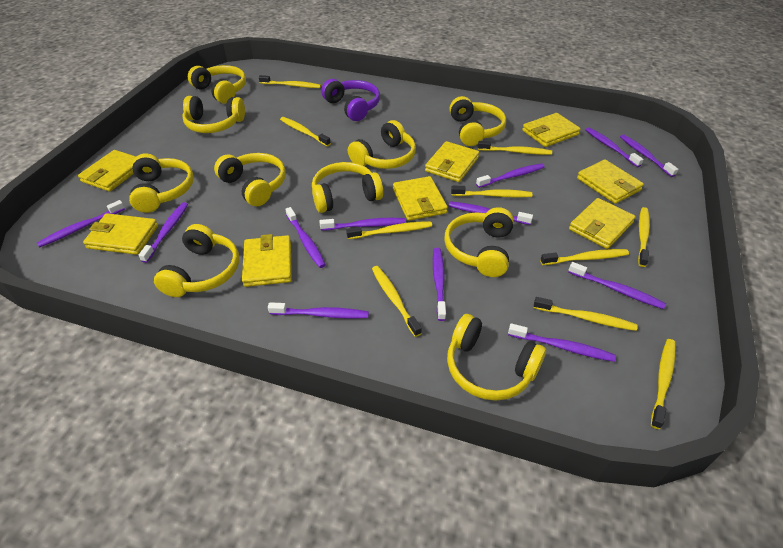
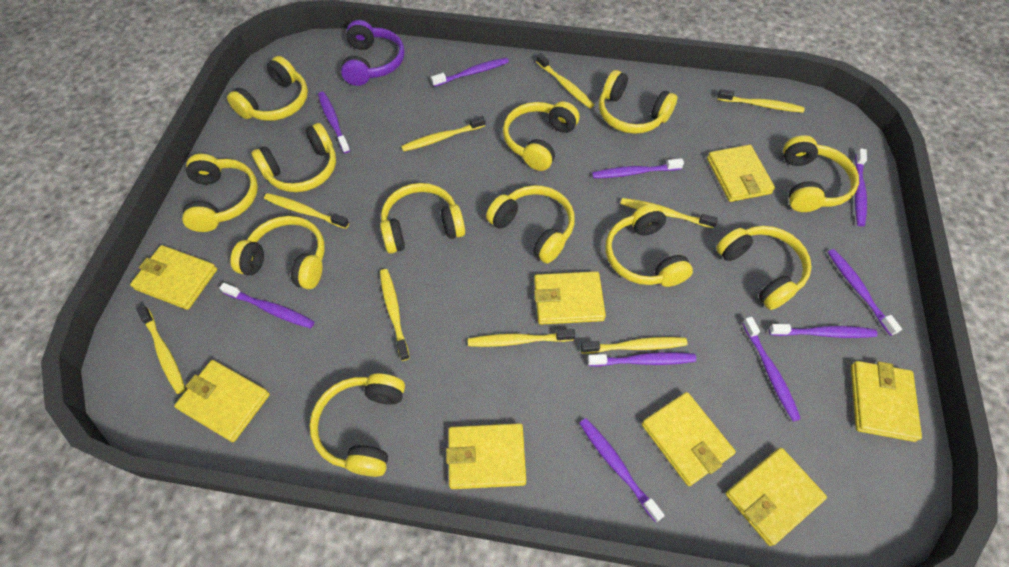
purple toothbrush: [37,200,125,247] [138,202,188,263] [268,302,369,319] [285,207,326,268] [320,218,406,230] [433,248,446,321] [449,201,533,225] [476,163,544,188] [508,323,616,362] [568,262,666,309] [585,127,644,167] [620,134,678,177] = 12 -> [220,283,315,328] [318,92,350,153] [431,58,509,87] [579,418,665,522] [587,352,696,367] [592,158,684,179] [742,317,801,422] [769,324,877,338] [828,249,902,336] [855,148,867,227] = 10
yellow headphones: [129,153,194,213] [154,224,239,297] [182,96,245,133] [188,65,246,103] [214,153,286,206] [312,162,383,213] [348,120,416,169] [444,207,514,277] [447,314,546,401] [449,96,506,146] = 10 -> [182,154,258,232] [227,56,308,121] [230,216,325,290] [251,123,336,192] [309,374,405,477] [380,183,465,254] [486,185,575,263] [503,101,579,171] [599,70,677,134] [605,204,693,287] [716,226,812,310] [783,135,859,212] = 12
yellow toothbrush: [259,75,321,88] [280,117,331,146] [346,221,432,239] [372,266,422,337] [451,186,532,197] [478,141,552,155] [534,297,638,331] [540,249,629,265] [638,207,650,267] [651,339,675,429] = 10 -> [136,305,185,394] [264,193,349,229] [380,269,410,361] [401,116,485,152] [468,329,575,347] [536,53,594,108] [580,337,688,354] [621,198,718,228] [717,89,805,113] = 9

